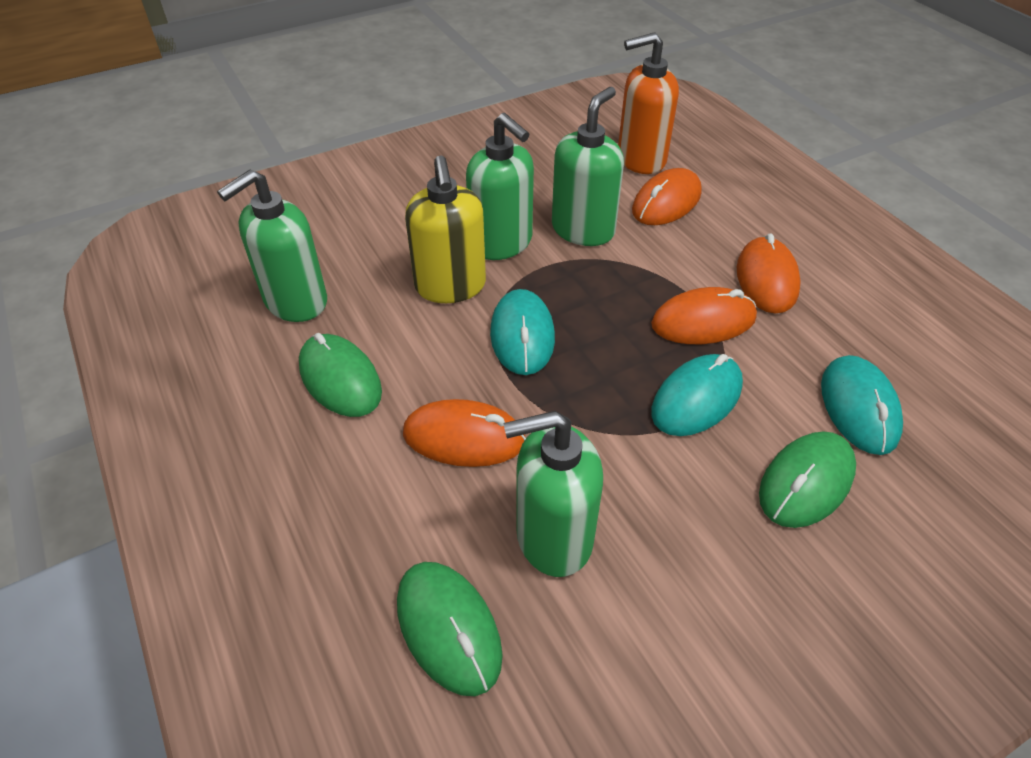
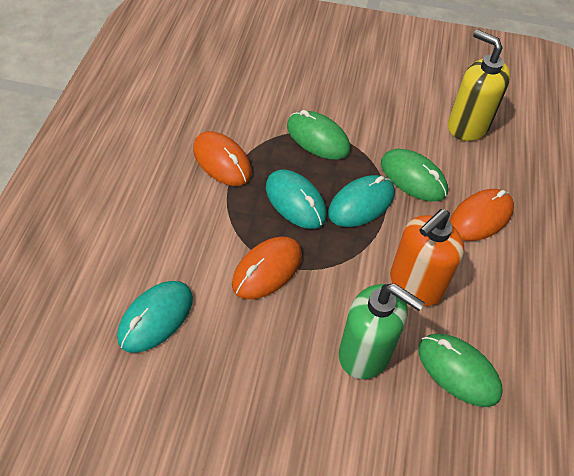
green soap dispenser: [217,169,327,322] [466,113,534,260] [503,411,603,577] [552,87,624,246] = 4 -> [339,284,425,379] = 1
orange mouse: [403,399,526,467] [632,168,702,225] [651,287,757,344] [737,233,801,313] = 4 -> [193,131,252,186] [232,236,302,300] [450,189,514,241] = 3

